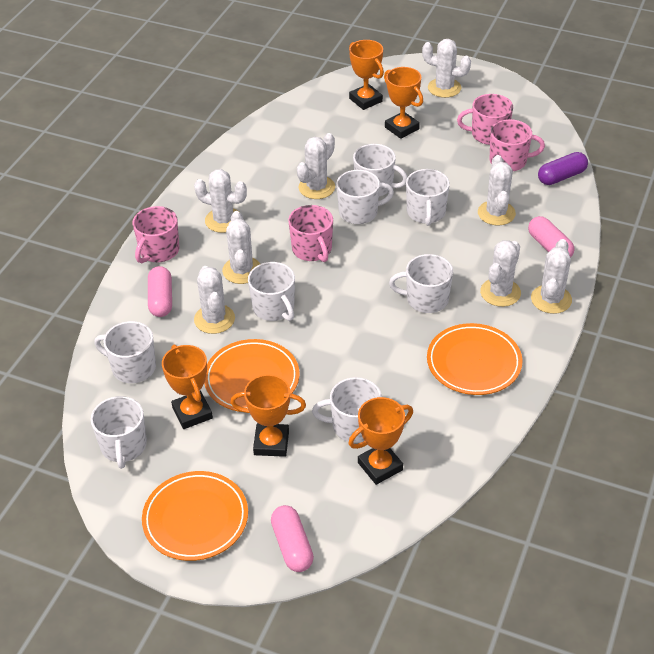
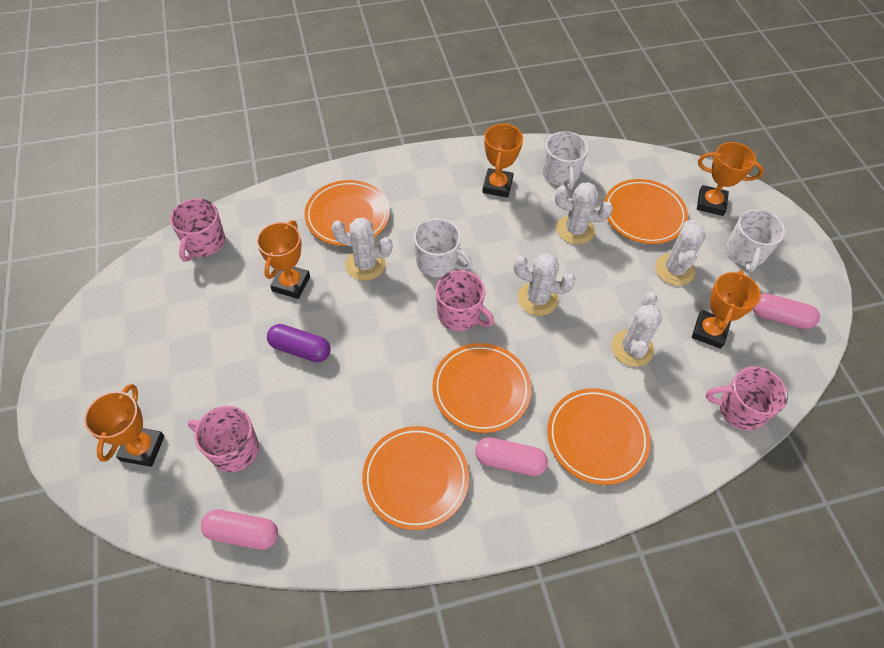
orange plate: [142,471,248,561] [204,339,299,412] [427,323,522,395] = 3 -> [304,180,390,246] [362,426,469,530] [432,343,532,433] [547,388,651,485] [604,179,688,244] = 5
white cactus: [194,169,247,233] [194,266,235,334] [222,211,260,284] [297,133,335,199] [422,39,471,98] [478,155,516,226] [480,240,521,307] [531,239,572,314] = 8 -> [332,217,392,281] [514,253,575,316] [555,182,613,245] [611,292,663,367] [655,219,706,286] = 5
white mug: [91,396,147,469] [94,321,156,383] [248,262,295,321] [312,377,382,443] [336,170,394,224] [353,144,408,197] [389,254,453,313] [406,169,450,226] = 8 -> [414,218,472,277] [542,131,589,190] [726,209,785,272] = 3

